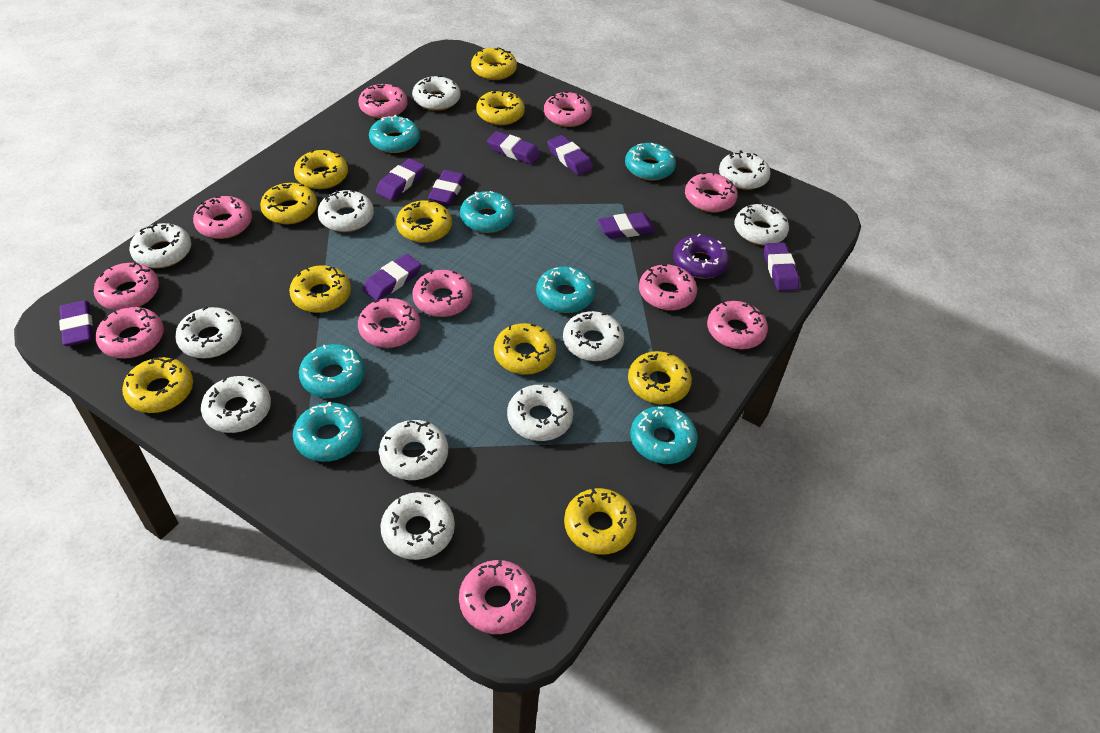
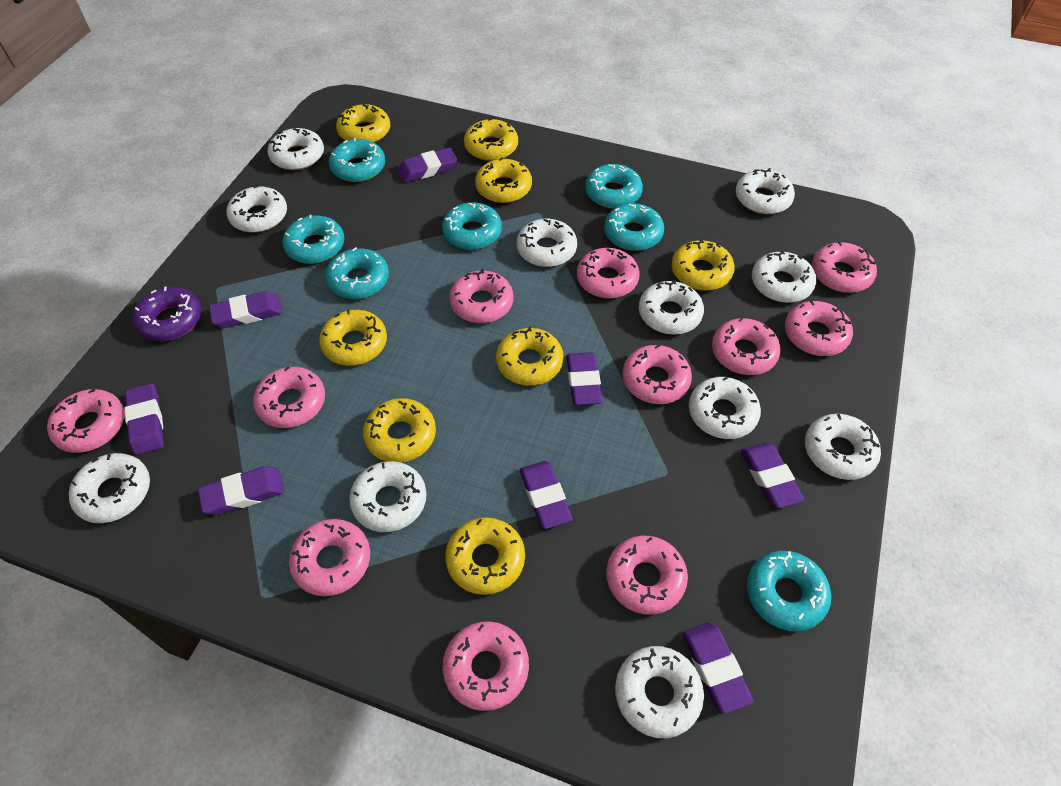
yellow donut: [122,357,193,413] [260,183,317,224] [289,265,351,313] [294,150,348,189] [396,200,452,243] [471,47,517,80] [476,90,525,125] [494,323,556,375] [564,488,637,555] [628,351,692,404] = 10 -> [319,310,387,366] [336,104,390,143] [363,398,436,463] [445,517,525,595] [464,118,518,161] [475,158,532,203] [496,326,564,386] [671,239,735,291] = 8

